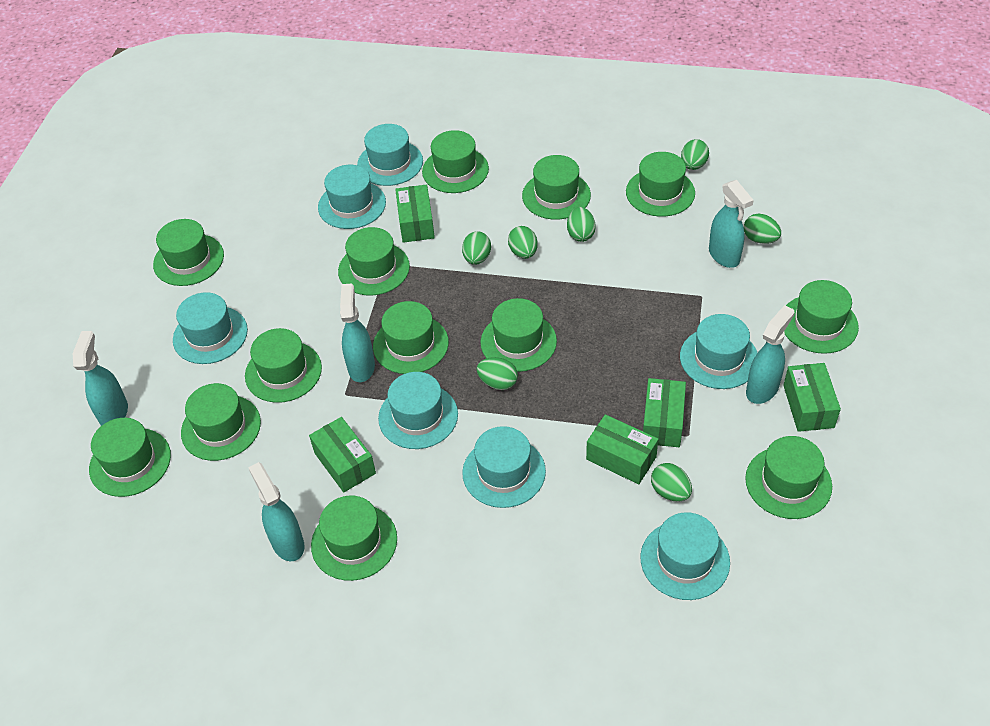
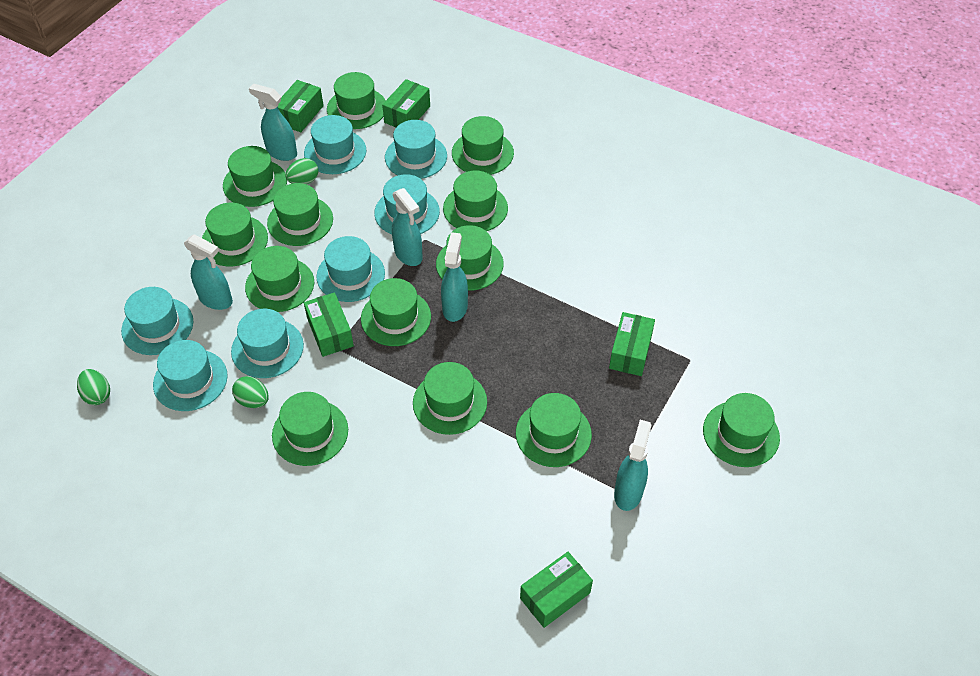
green egg: [462,231,491,265] [477,357,518,390] [508,226,538,259] [567,207,596,242] [651,463,692,502] [681,139,709,170] [744,214,781,244] = 7 -> [77,369,110,405] [232,376,269,408] [285,158,318,184] = 3

